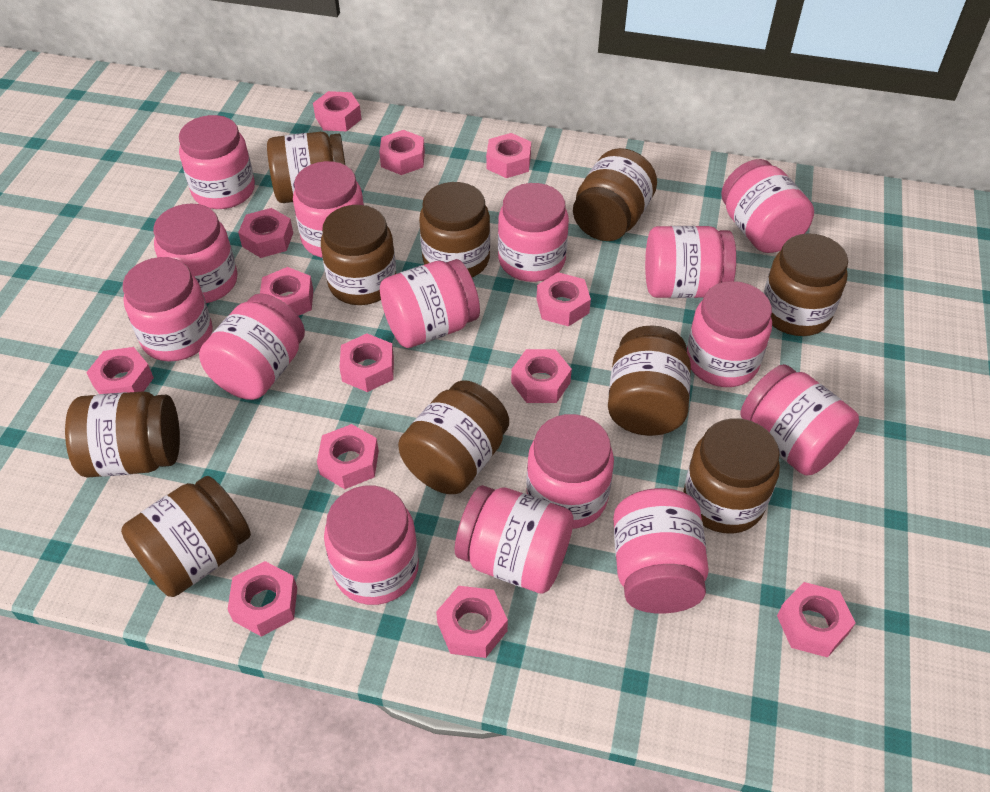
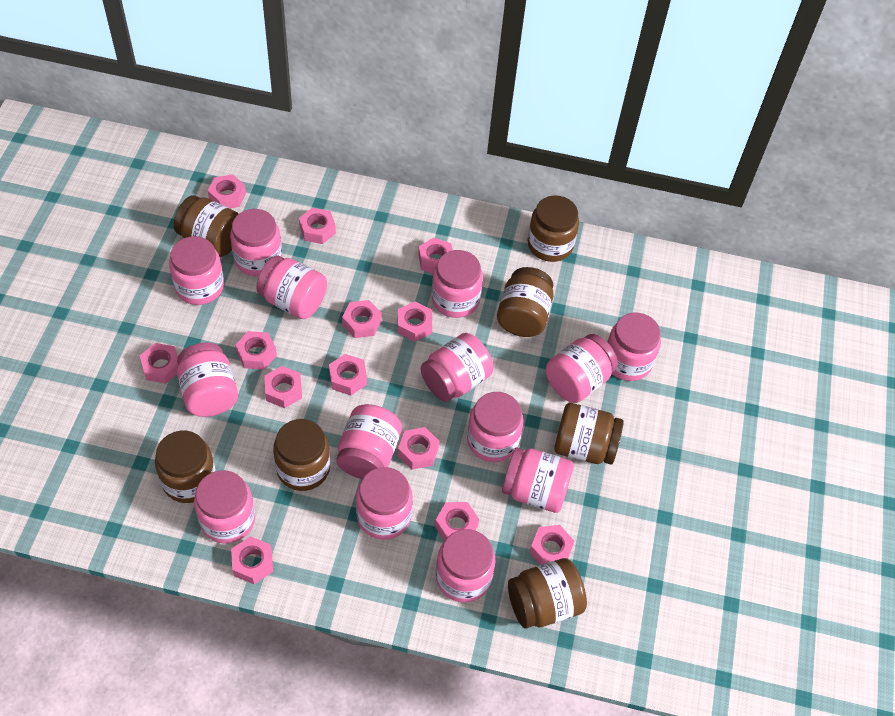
brown jar: [65,392,180,477] [121,476,251,597] [267,132,345,203] [321,205,396,305] [398,380,509,494] [419,182,490,278] [573,148,657,241] [608,325,691,436] [683,418,780,534] [764,233,848,336] = 10 -> [155,431,216,503] [174,195,239,257] [273,419,330,491] [497,267,554,337] [508,558,587,629] [528,195,579,262] [554,403,624,464] = 7
pink jar: [123,257,213,361] [153,204,237,303] [179,115,255,209] [199,293,305,400] [293,161,364,258] [324,486,419,605] [380,259,480,348] [455,485,574,594] [498,183,569,282] [526,414,614,529] [613,488,709,614] [645,226,736,298] [687,281,772,387] [721,159,814,253] [741,364,859,476] = 15 -> [169,236,224,305] [177,343,238,417] [194,470,255,544] [230,209,282,276] [256,255,327,319] [336,404,402,479] [356,467,413,540] [421,333,493,402] [432,250,483,318] [436,529,495,603] [467,392,523,462] [502,447,574,513] [546,334,618,403] [607,312,661,381] = 14

